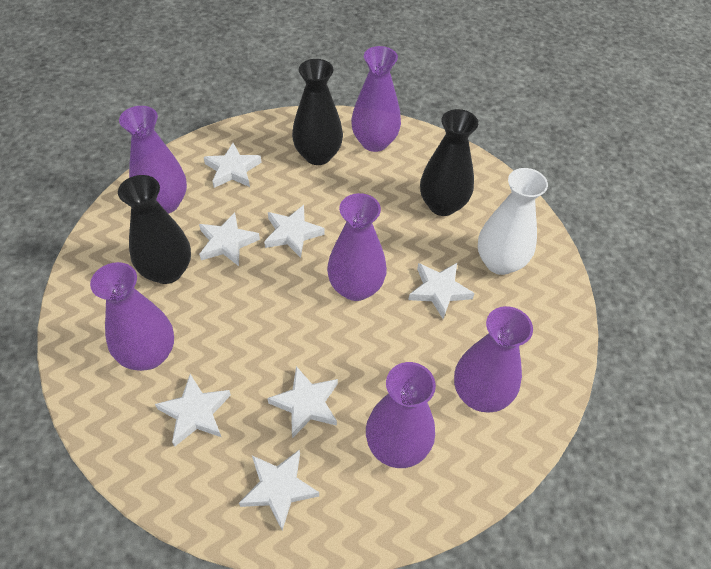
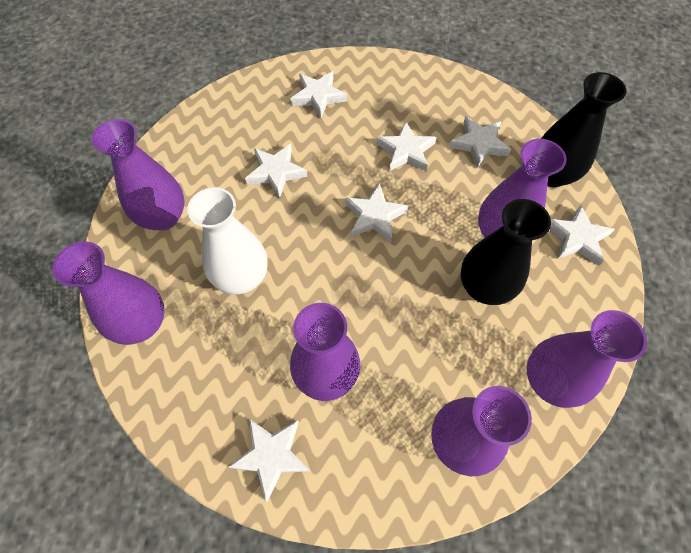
black vase: [118,175,191,284] [292,59,343,165] [420,109,478,216] = 3 -> [460,199,551,305] [541,72,626,187] = 2

